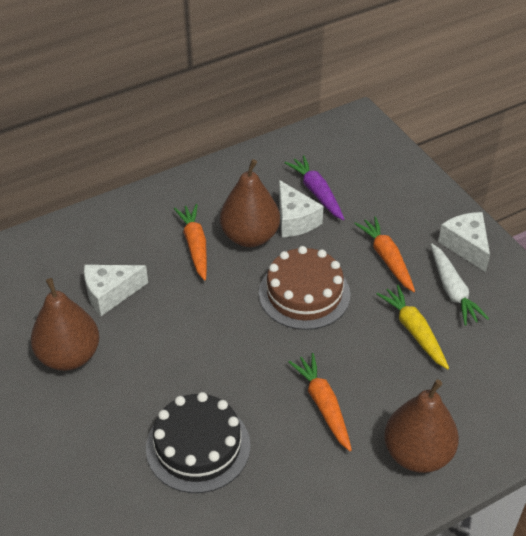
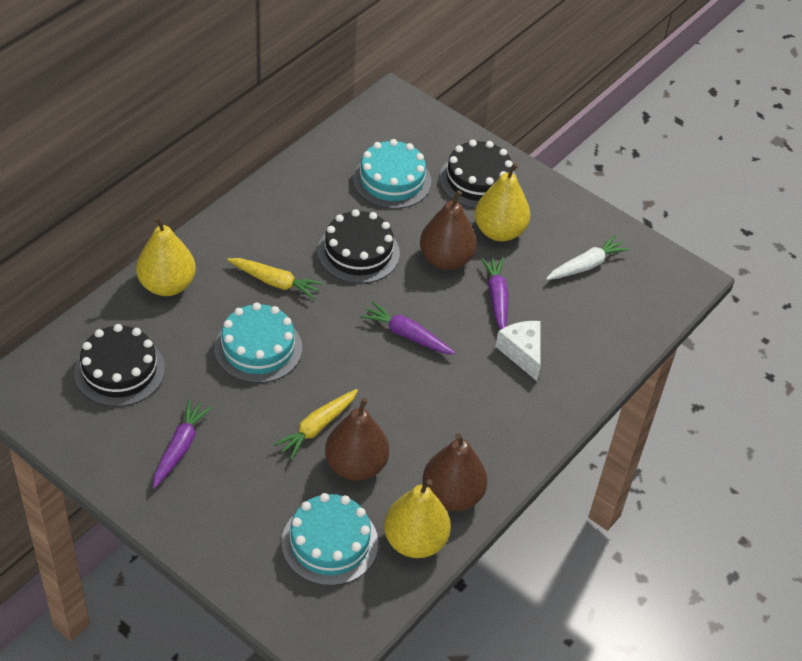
black cake: [146,392,250,493] = 1 -> [74,324,165,407] [317,209,400,284] [440,140,517,208] = 3
brown cake: [259,246,351,330] = 1 -> none = 0
orange carrot: [174,204,207,281] [289,353,352,451] [354,216,415,292] = 3 -> none = 0
purple carrot: [284,155,344,220] = 1 -> [153,399,212,489] [361,301,455,354] [480,257,509,330] = 3
turquoise cake: none = 0 -> [214,302,302,383] [281,493,378,586] [353,139,431,209] = 3
white cheese: [84,265,148,316] [279,180,324,237] [438,212,490,272] = 3 -> [495,321,541,381] = 1
yellow carrot: [376,285,449,369] = 1 -> [227,258,323,299] [273,389,358,460] = 2
yellow pear: none = 0 -> [136,216,196,296] [384,479,451,558] [474,163,530,241] = 3

